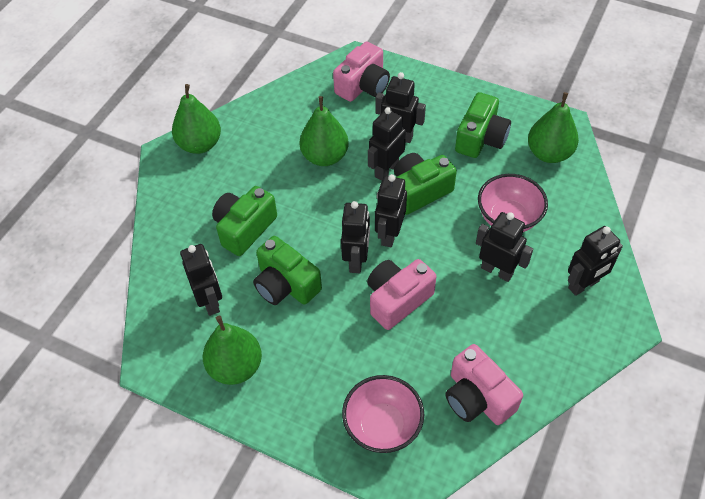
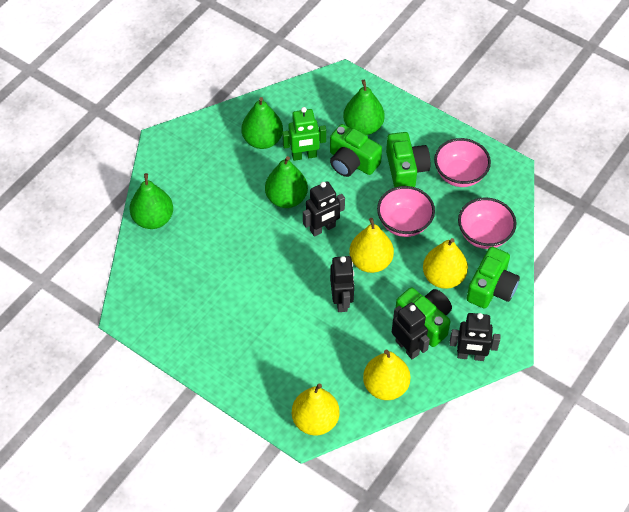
black robot: [180,244,222,316] [341,201,370,273] [368,107,406,181] [375,174,407,247] [376,72,426,143] [476,212,533,282] [568,226,623,296] = 7 -> [303,181,345,237] [330,256,354,312] [392,302,430,359] [449,313,501,361] = 4
green robot: none = 0 -> [282,107,326,161] = 1
pink bowl: [342,375,424,453] [478,174,548,232] = 2 -> [377,186,435,237] [434,138,491,187] [458,197,516,249] = 3
pink camera: [333,42,390,102] [367,259,436,330] [445,344,523,425] = 3 -> none = 0
yellow pear: none = 0 -> [292,384,340,436] [349,218,394,273] [363,350,411,400] [423,238,468,289] = 4

